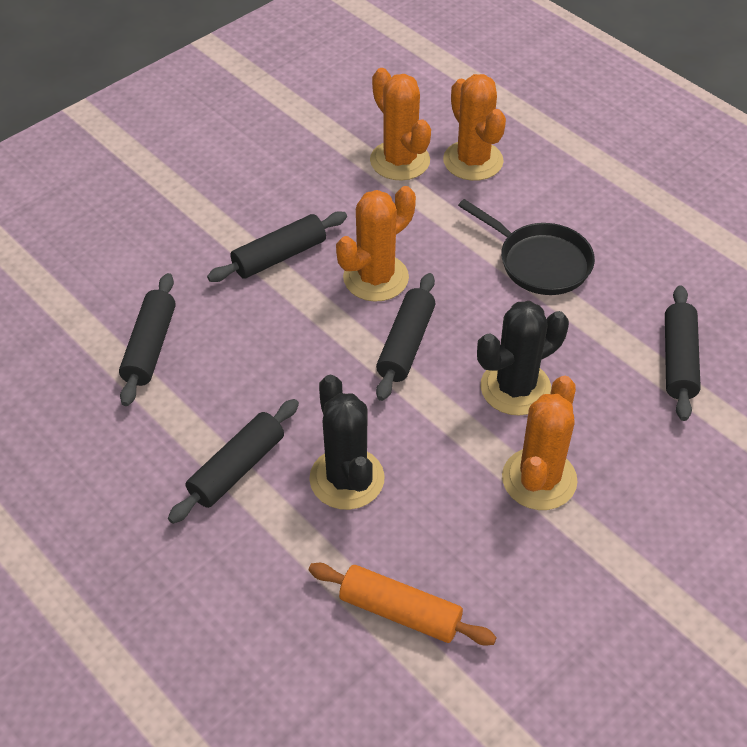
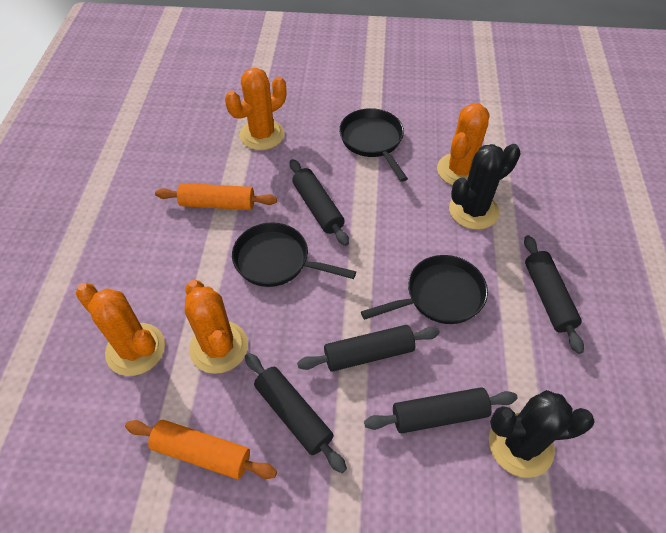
black pan: [458,199,595,295] = 1 -> [232,222,356,287] [339,108,408,182] [361,255,488,324] = 3
orange rolling pin: [309,563,497,646] = 1 -> [125,420,277,479] [155,183,277,210] = 2

